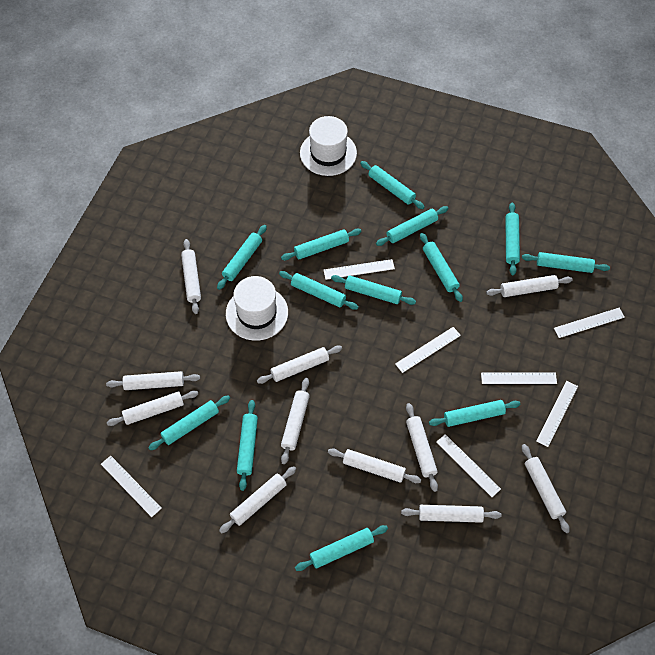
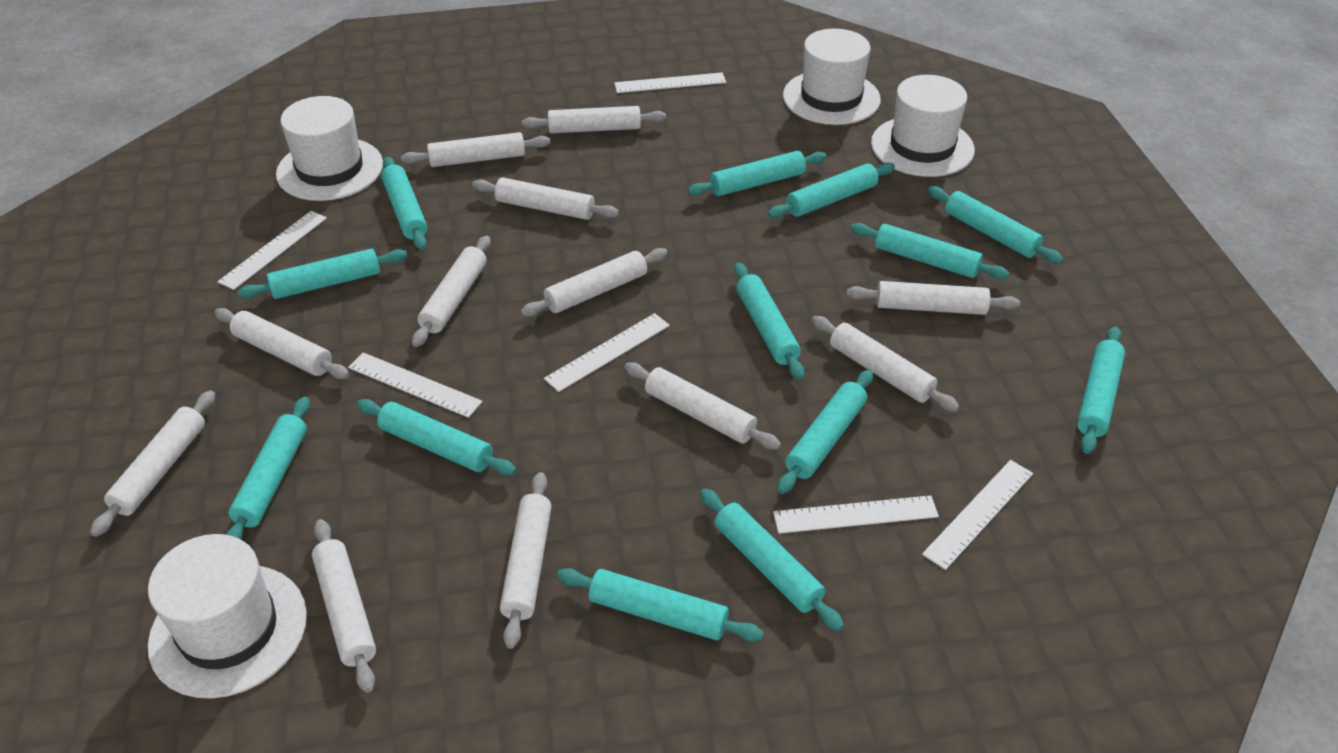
white hat: [226,276,288,341] [300,116,357,176] = 2 -> [148,534,307,698] [276,96,383,201] [783,29,881,125] [871,75,975,177] = 4
white rolling pin: [106,371,200,390] [107,391,198,426] [181,239,201,314] [219,466,296,534] [257,346,342,384] [281,378,310,464] [328,449,421,483] [401,505,502,523] [406,403,438,492] [486,275,573,297] [522,444,570,533] = 11 -> [90,390,215,537] [214,308,350,379] [312,519,376,693] [401,132,550,167] [412,236,491,347] [472,177,619,220] [500,472,552,649] [521,248,668,317] [522,106,666,134] [624,362,781,450] [811,316,959,412] [846,281,1020,315] = 12
white ruler: [101,456,162,517] [324,259,395,280] [395,327,461,373] [436,434,501,497] [481,373,557,384] [536,381,578,447] [554,308,625,338] = 7 -> [217,211,327,290] [348,352,483,418] [544,313,670,392] [614,72,726,93] [773,495,939,534] [922,460,1033,570] = 6

